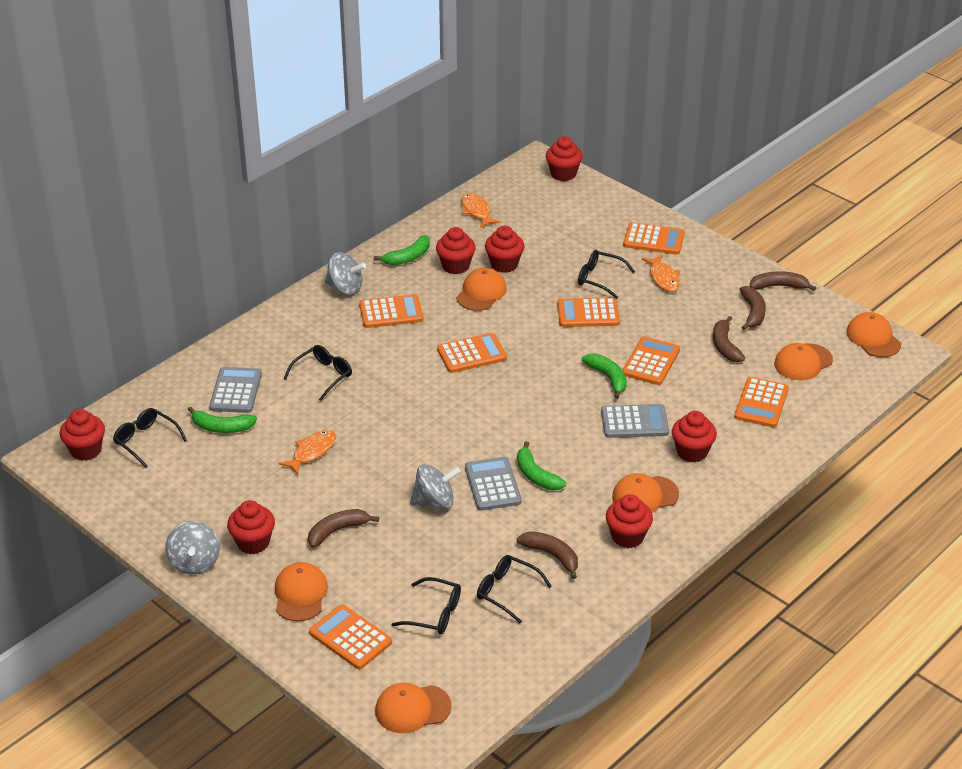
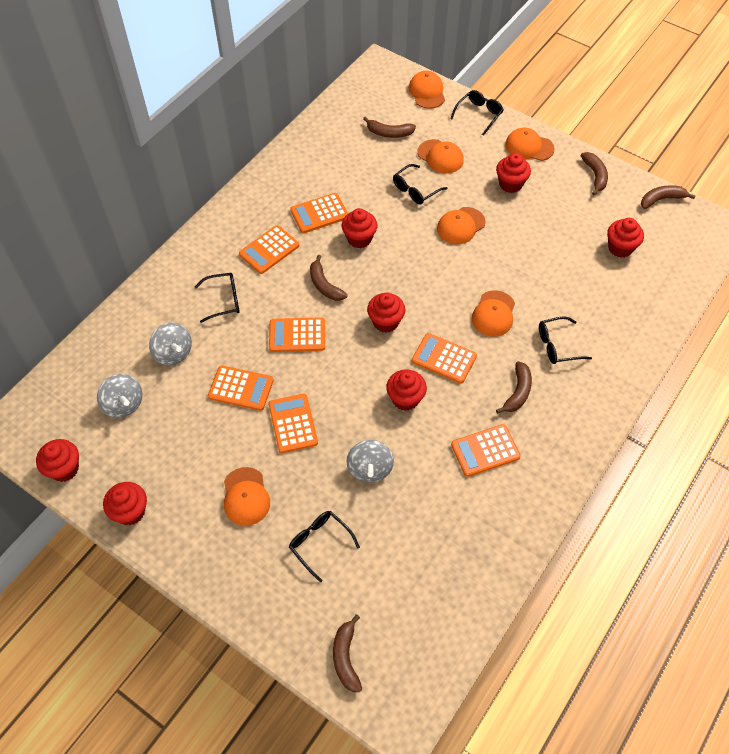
brown banana: [308,509,379,548] [517,531,578,579] [713,316,745,362] [739,286,766,330] [750,271,816,291] = 5 -> [310,255,347,301] [333,614,362,692] [363,117,416,138] [496,361,532,414] [581,152,608,195] [641,185,695,209] = 6
green banana: [188,407,257,433] [374,235,430,265] [517,441,566,490] [582,353,627,399] = 4 -> none = 0
grey calculator: [209,367,262,413] [465,457,522,511] [601,404,669,438] = 3 -> none = 0
orange fish: [278,430,336,475] [461,193,500,228] [642,254,680,292] = 3 -> none = 0

